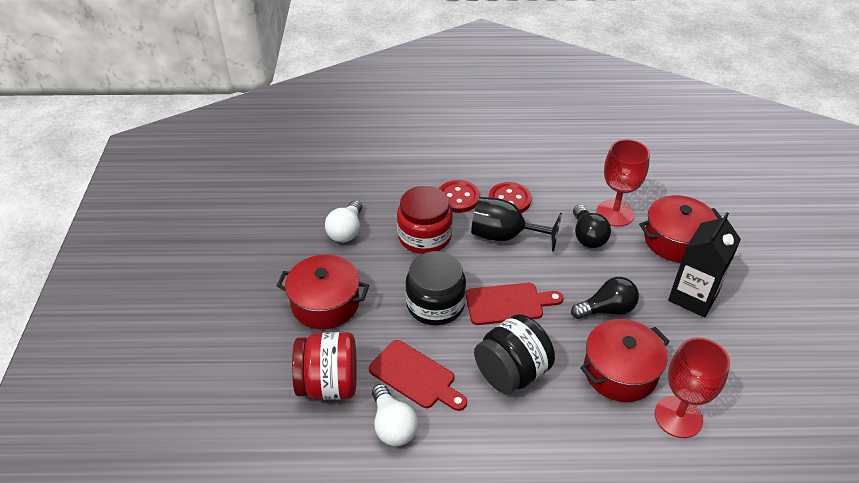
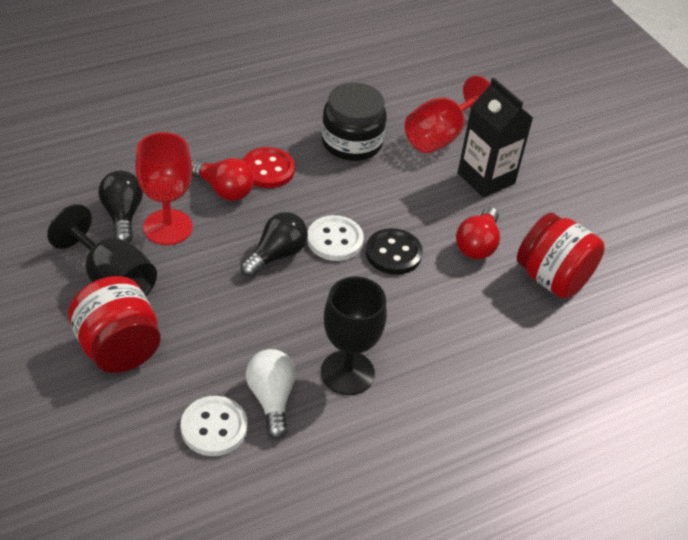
black button: none = 0 -> [366,228,423,275] = 1
black goblet: [471,197,562,252] = 1 -> [47,204,157,296] [321,276,387,395] = 2
black jar: [405,251,466,325] [474,314,555,394] = 2 -> [321,82,387,161] = 1
red button: [439,180,480,213] [489,182,532,213] = 2 -> [242,147,295,188] = 1
red cutting board: [369,340,467,411] [466,283,564,325] = 2 -> none = 0
red light bulb: none = 0 -> [192,158,254,201] [456,207,500,259] = 2
red pot: [277,255,369,329] [580,319,670,402] [639,195,722,262] = 3 -> none = 0
white button: none = 0 -> [181,396,247,456] [307,215,364,261] = 2
white light bulb: [325,200,362,243] [372,384,418,446] = 2 -> [246,349,296,439] = 1

